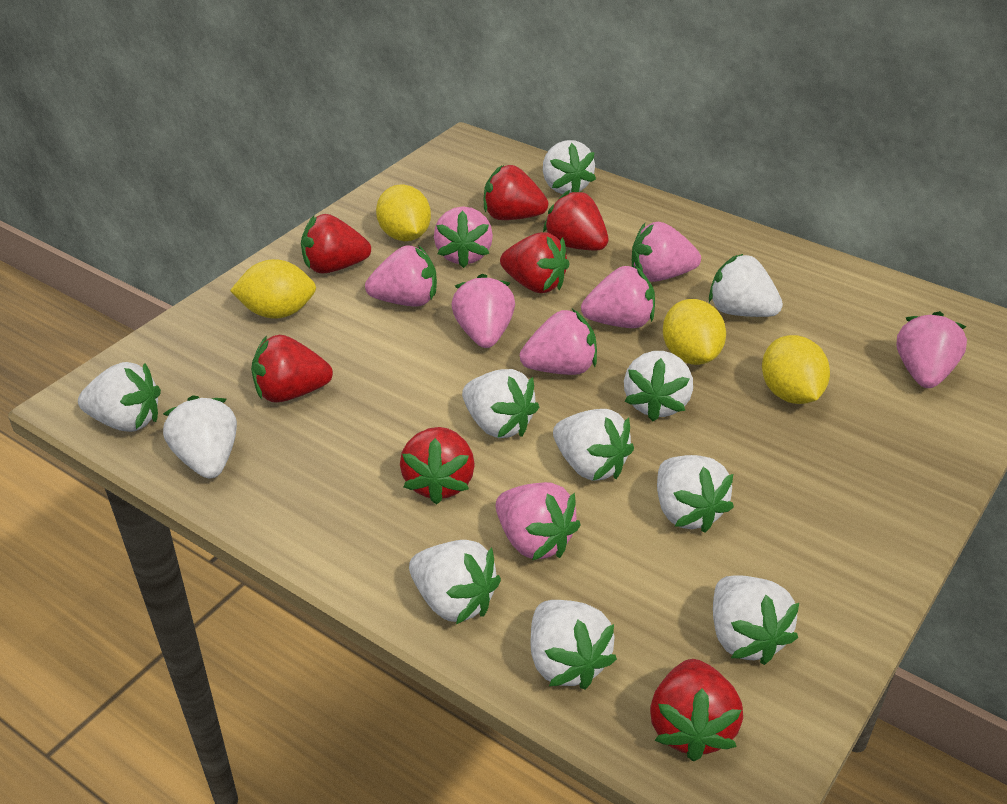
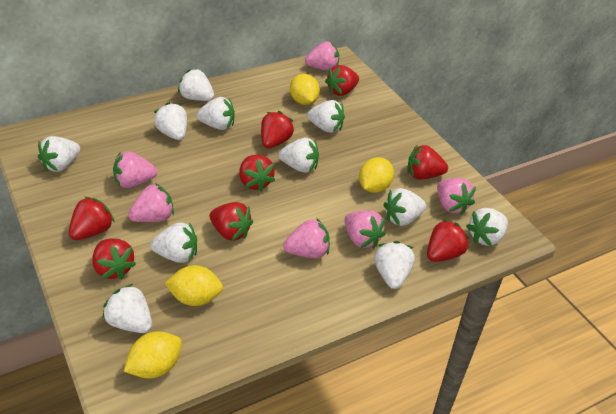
pink strawberry: [365,245,437,306] [434,206,493,268] [452,274,515,348] [495,482,581,560] [520,309,597,375] [581,265,655,328] [632,222,701,282] [896,311,967,388] = 8 -> [113,151,157,188] [128,183,174,222] [283,218,330,258] [305,41,339,71] [344,210,386,249] [437,178,476,215] = 6
red strawberry: [251,335,333,403] [301,214,371,274] [400,427,475,505] [484,165,548,220] [500,232,570,293] [543,190,608,250] [650,659,743,762] = 7 -> [69,197,115,240] [92,238,136,280] [209,202,253,241] [239,155,275,192] [261,111,294,148] [325,65,359,96] [407,145,448,180] [427,219,470,262] = 8

